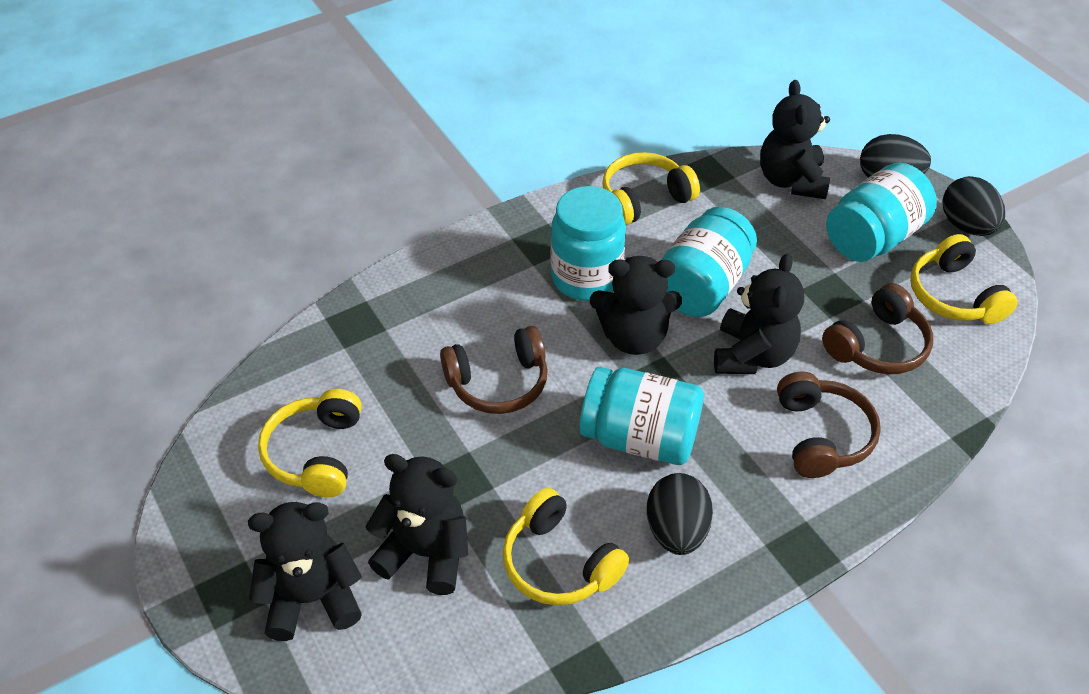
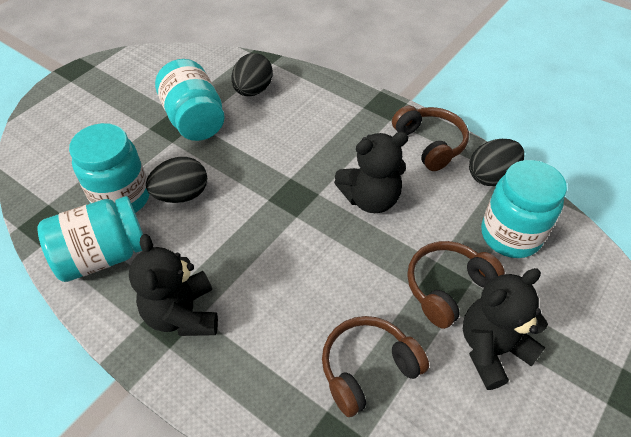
black teddy bear: [248,502,362,641] [365,454,468,595] [590,256,682,355] [714,253,804,374] [760,80,830,199] = 5 -> [129,234,218,336] [334,132,408,213] [463,268,548,390] = 3
yellow headphones: [258,389,362,497] [503,488,630,605] [602,152,700,225] [910,234,1018,324] = 4 -> none = 0

